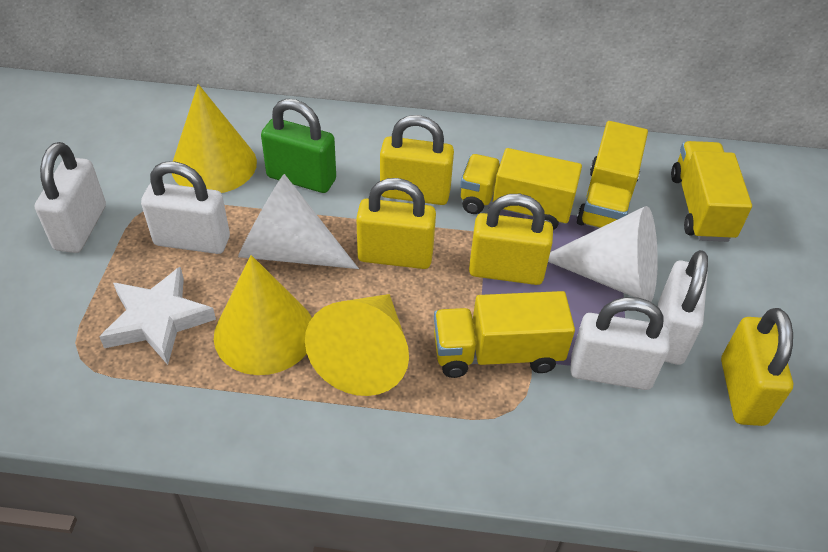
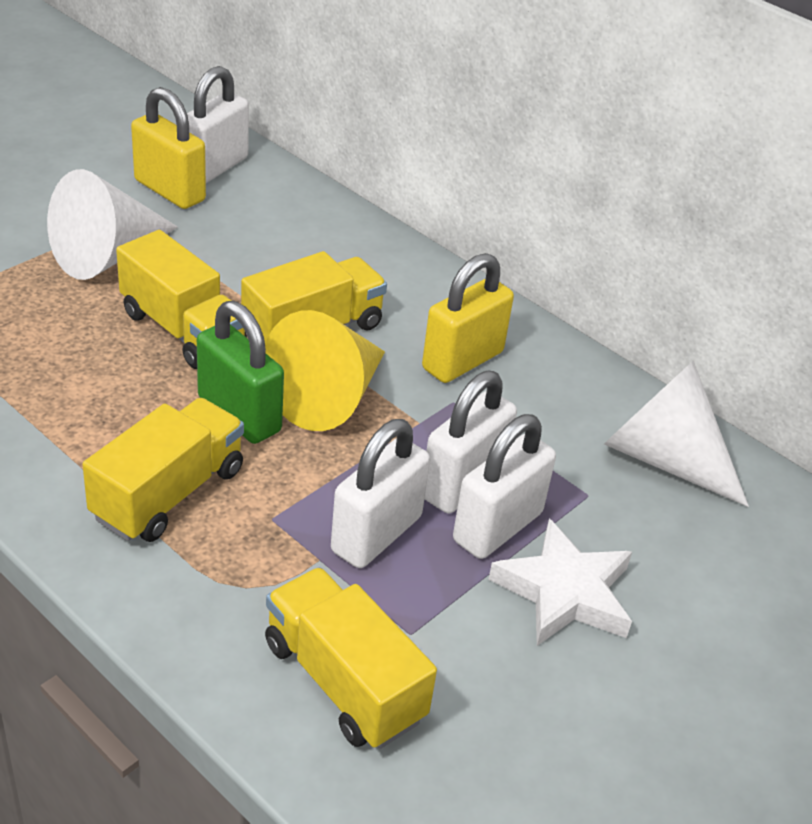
yellow cone: [172,84,257,193] [214,255,312,375] [305,294,409,396] = 3 -> [265,310,385,431] = 1
yellow padlock: [356,178,436,269] [380,115,454,205] [469,194,553,285] [721,308,793,426] = 4 -> [131,87,206,209] [422,253,514,383] = 2

